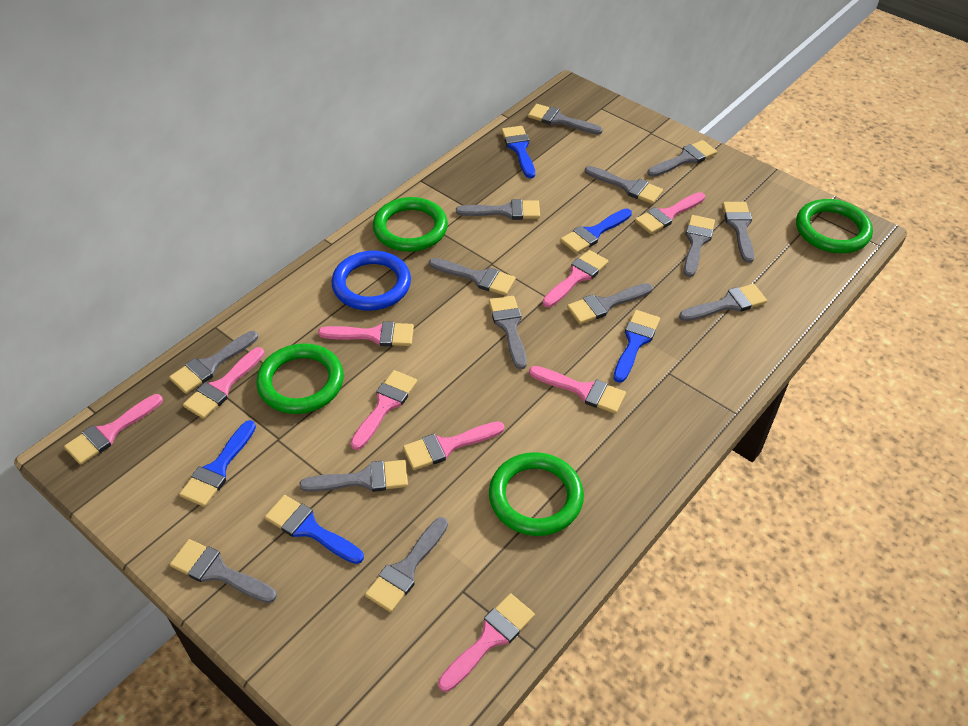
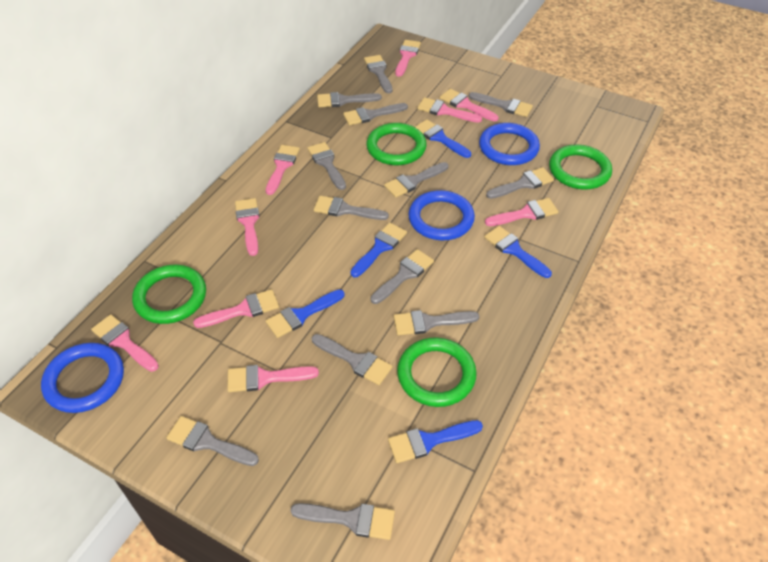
blue ring: [331,251,411,311] = 1 -> [41,343,124,413] [408,190,475,240] [479,123,540,165] = 3
grey brush: [169,331,258,394] [170,539,277,603] [299,460,408,492] [365,517,448,612] [429,258,516,296] [456,199,540,220] [489,296,527,369] [528,104,603,135] [567,283,653,324] [585,166,663,204] [647,140,717,177] [679,284,767,321] [683,215,715,277] [722,202,754,263] = 14 -> [166,416,259,466] [290,503,395,540] [307,142,346,190] [312,334,392,385] [314,196,389,220] [317,92,382,107] [343,103,408,125] [364,55,392,93] [371,249,434,304] [384,162,449,198] [394,310,479,335] [469,92,533,117] [486,167,554,199] = 13

